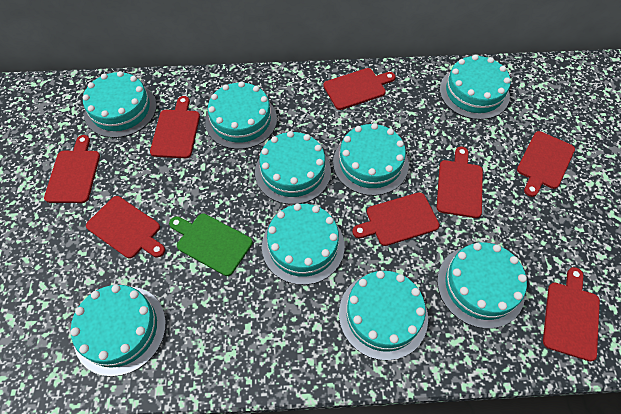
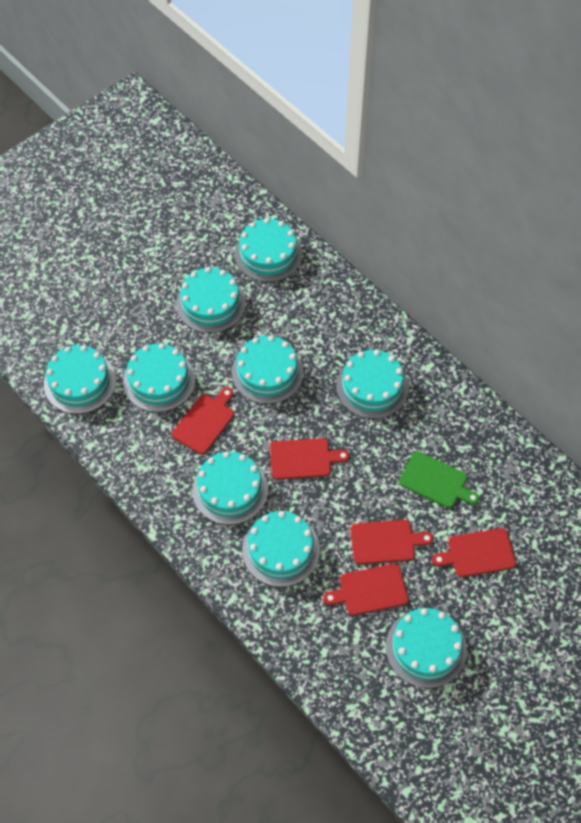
red cutting board: [44,135,100,203] [86,196,165,258] [150,96,200,158] [323,68,396,110] [352,192,440,246] [437,147,483,218] [517,131,575,197] [543,267,600,361] = 8 -> [172,387,235,455] [270,438,350,480] [323,564,409,616] [351,520,434,565] [432,528,517,578] = 5

